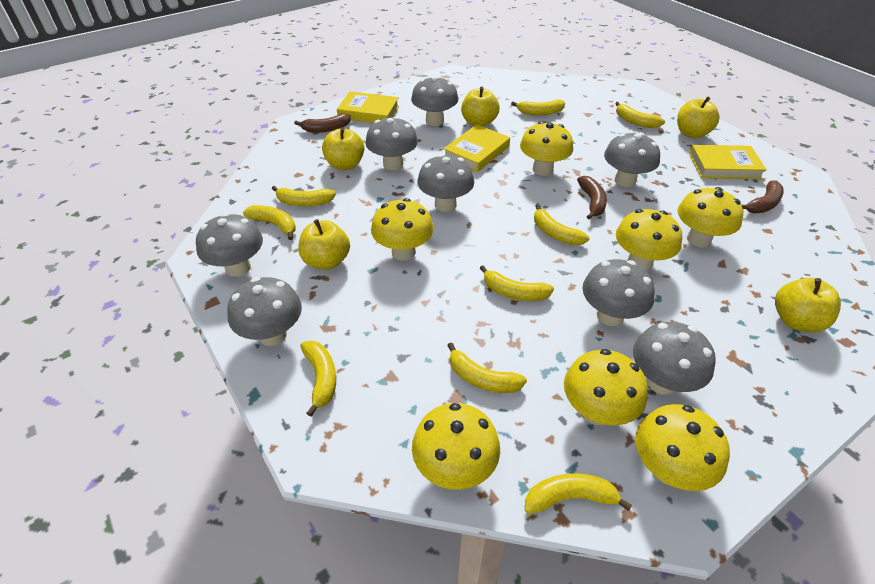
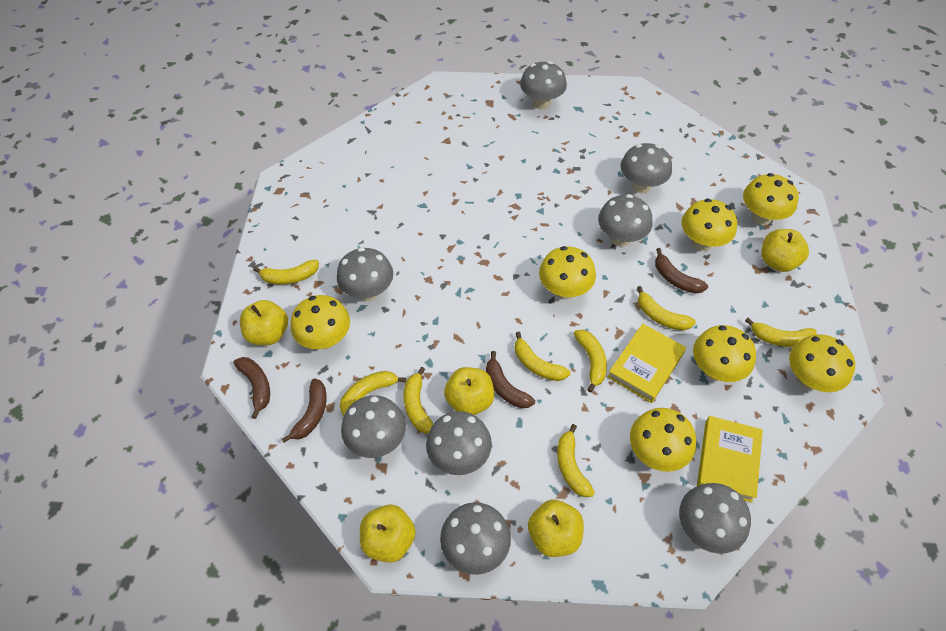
brown banana: [294,114,351,133] [577,176,607,220] [742,181,784,213] = 3 -> [234,357,270,419] [282,378,327,443] [486,351,535,408] [655,248,708,294] = 4
yellow banana: [243,205,296,240] [272,186,336,206] [300,341,336,417] [447,342,527,393] [480,265,554,301] [511,99,565,115] [525,473,632,514] [534,204,589,245] [615,102,665,128] = 9 -> [253,260,319,285] [340,371,406,415] [404,367,433,434] [515,332,571,381] [557,424,595,497] [574,330,607,393] [637,286,696,331] [745,318,817,347] = 8
yellow book: [337,91,399,123] [443,124,510,172] [689,145,767,179] = 3 -> [608,323,686,403] [697,416,763,502] = 2

